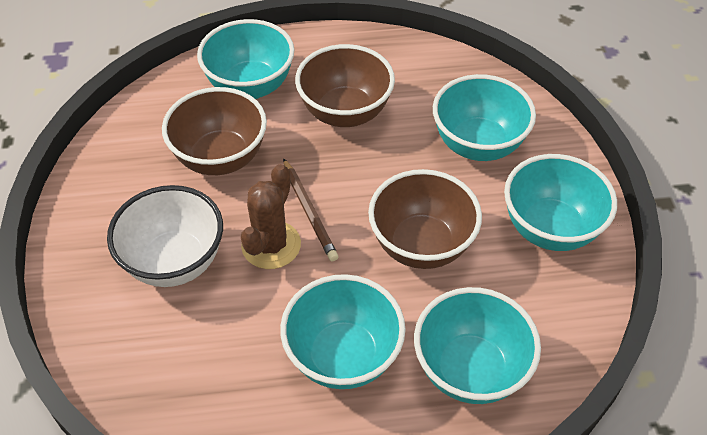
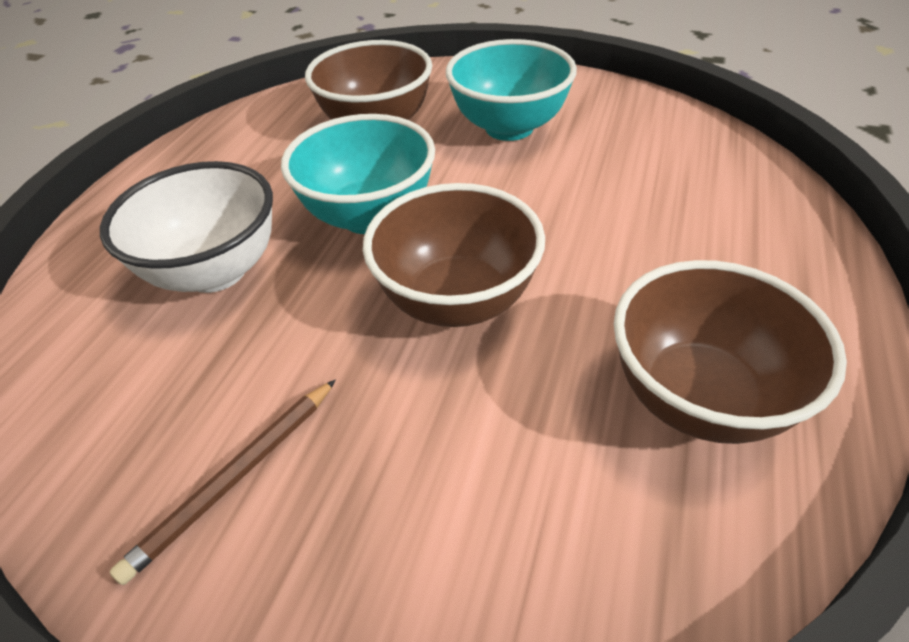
brown cactus: [241,164,301,269] = 1 -> none = 0
turquoise bowl: [197,19,294,99] [280,274,406,389] [414,287,541,404] [433,74,536,161] [504,154,617,251] = 5 -> [281,114,435,234] [446,39,577,141] = 2

